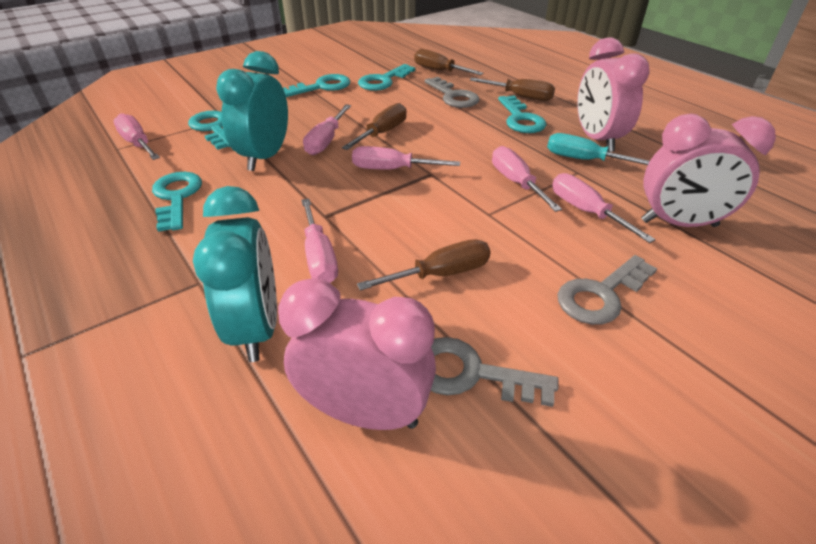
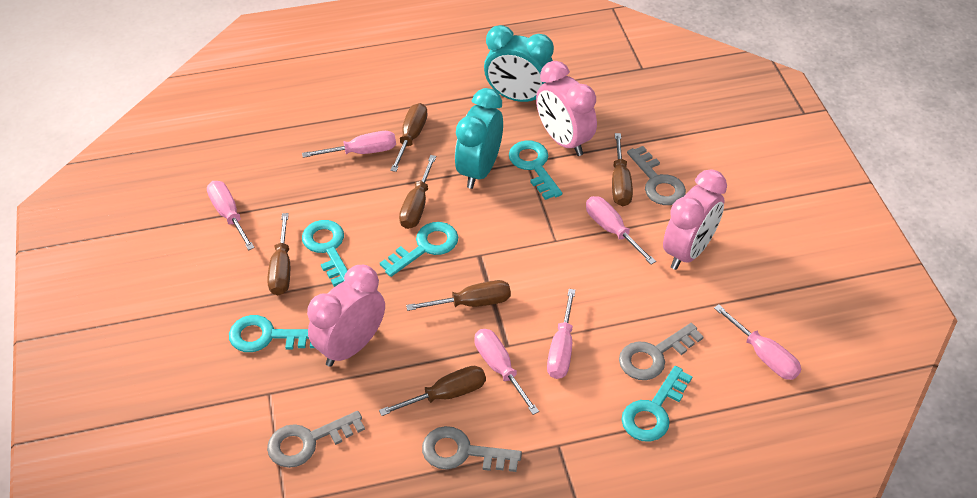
brown screwdriver: [342,103,406,150] [357,239,491,290] [414,49,484,75] [470,78,555,101] = 4 -> [267,213,290,295] [379,366,486,416] [390,103,427,172] [399,155,436,229] [406,280,511,311] [612,133,633,206] = 6
grey key: [425,77,479,108] [431,337,559,407] [557,255,657,325] = 3 -> [267,411,365,468] [422,426,522,472] [619,323,704,380] [627,146,686,205] = 4
turquoise screwdriver: [547,133,650,165] = 1 -> none = 0

